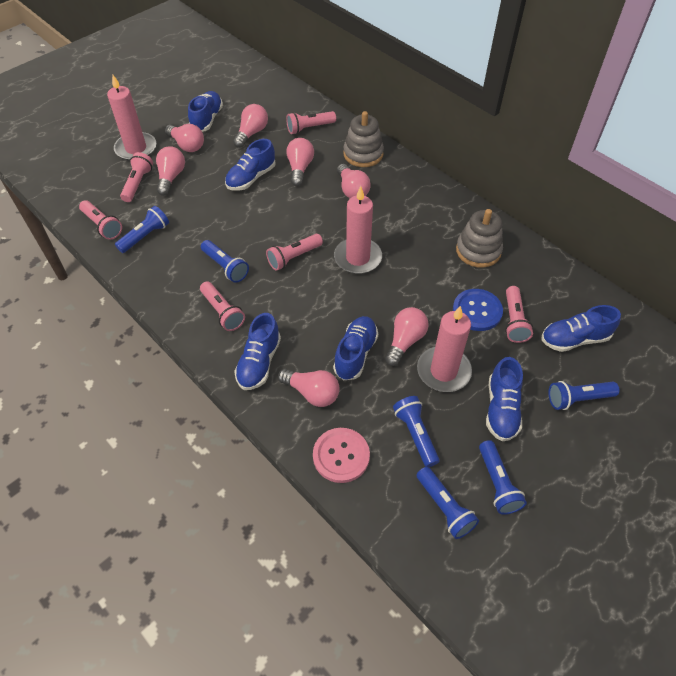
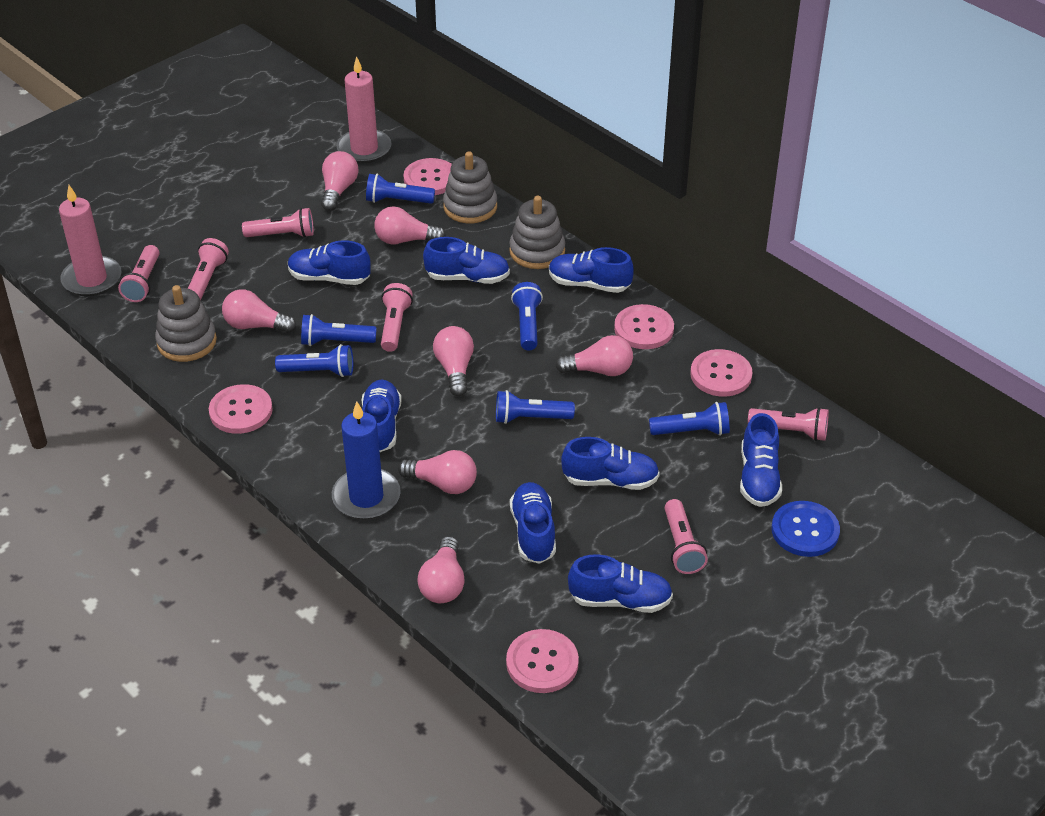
blue candle: none = 0 -> [332,401,401,520] = 1
blue shoe: [188,91,223,132] [225,139,276,191] [234,313,281,390] [333,316,378,380] [486,357,523,441] [542,305,621,352] = 6 -> [288,240,371,285] [362,379,402,452] [423,237,510,284] [510,482,556,564] [549,247,634,293] [561,437,660,490] [568,554,673,613] [740,413,782,507] = 8
grey stacking toy: [343,111,384,167] [456,209,503,268] = 2 -> [155,285,217,362] [443,152,497,223] [509,196,565,269] = 3
pink button: [313,428,370,483] = 1 -> [209,384,273,434] [403,158,452,195] [506,629,579,693] [614,304,674,349] [690,349,753,397] = 5
pink candle: [107,74,156,161] [334,186,382,274] [417,306,472,392] = 3 -> [59,185,122,296] [337,56,392,163] = 2

